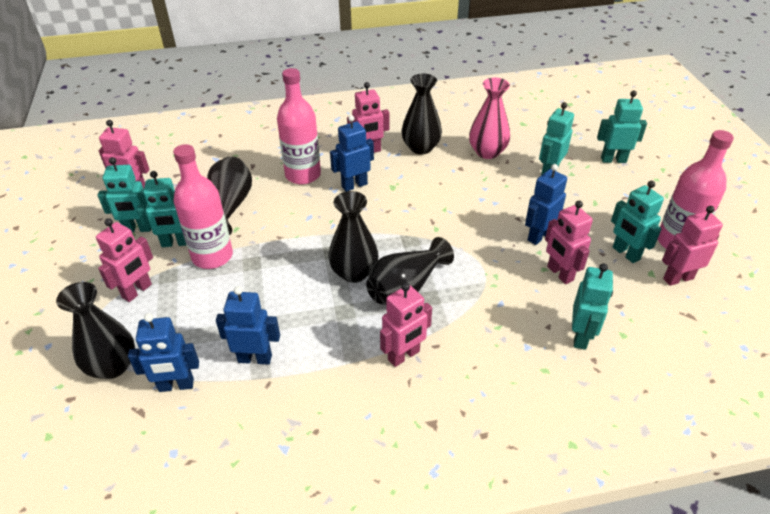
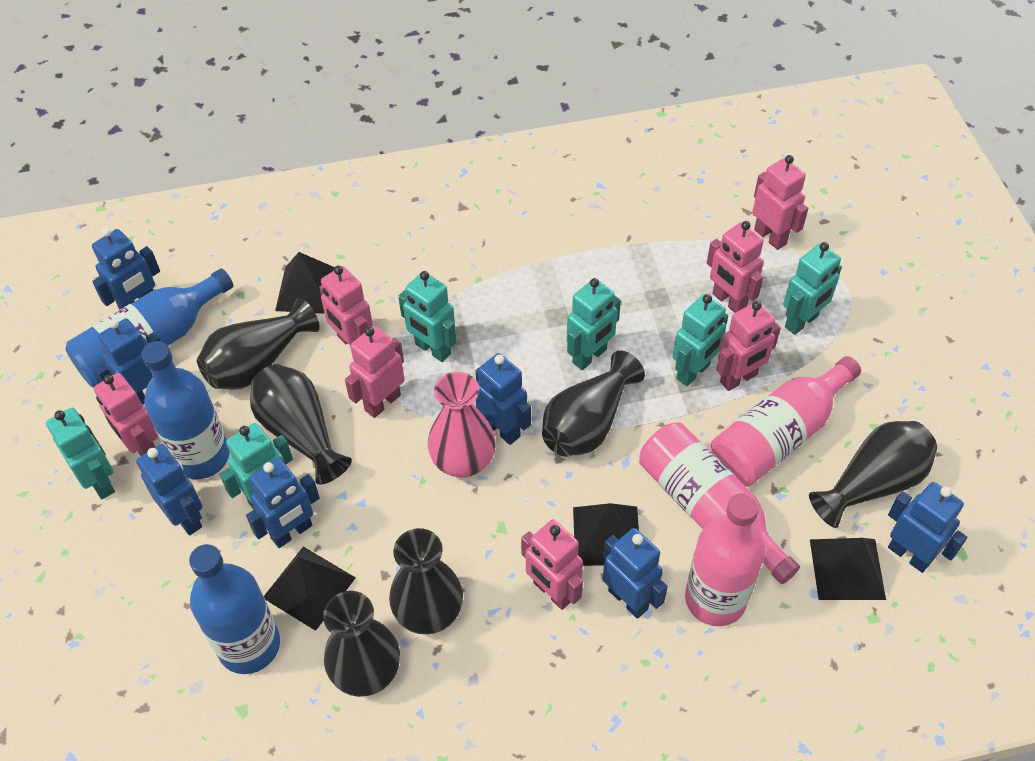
black pyramid: none = 0 -> [264,547,356,631] [275,252,335,314] [573,503,639,566] [810,538,886,600] = 4
black vase: [56,282,135,379] [207,157,252,235] [328,191,378,283] [366,237,454,305] [401,74,442,154] = 5 -> [197,298,320,390] [250,364,352,485] [323,591,400,697] [389,528,463,634] [542,351,645,457] [809,421,937,528] = 6
blue bottle: none = 0 -> [65,268,233,388] [141,341,230,479] [189,544,280,674] = 3
blue robot: [128,313,199,392] [216,286,280,365] [330,115,374,192] [525,164,567,245] = 4 -> [92,228,160,310] [94,318,161,405] [136,444,202,535] [246,459,320,548] [476,353,531,445] [603,528,668,619] [888,482,968,573] = 7
pink robot: [96,218,153,302] [99,120,150,189] [347,82,390,153] [380,283,432,367] [545,201,593,284] [662,206,723,286] = 6 -> [94,373,159,456] [319,266,373,345] [345,326,405,418] [521,519,583,610] [707,221,764,313] [717,301,781,391] [752,155,808,250] = 7

